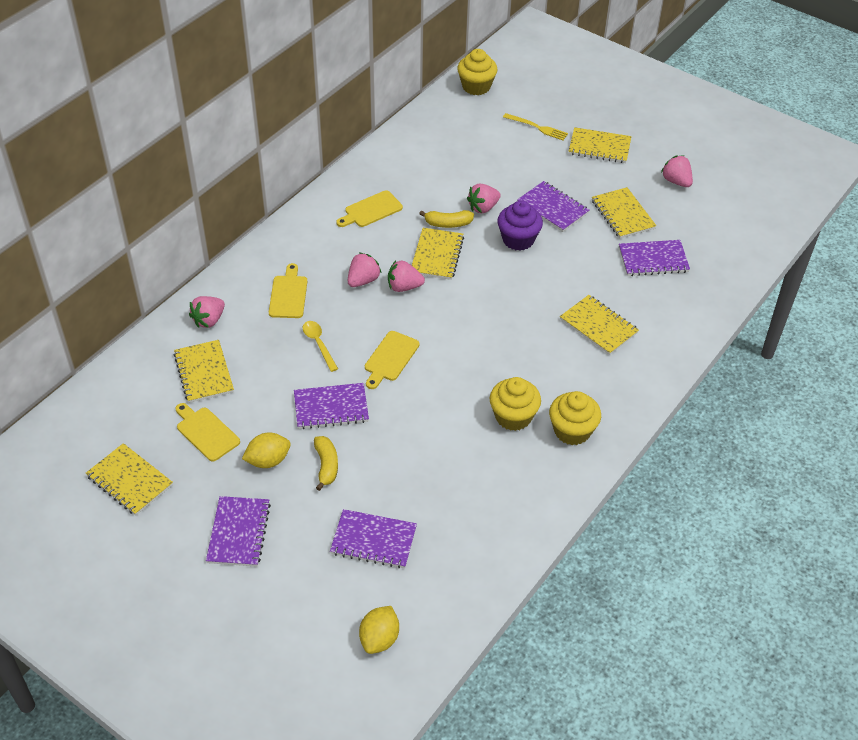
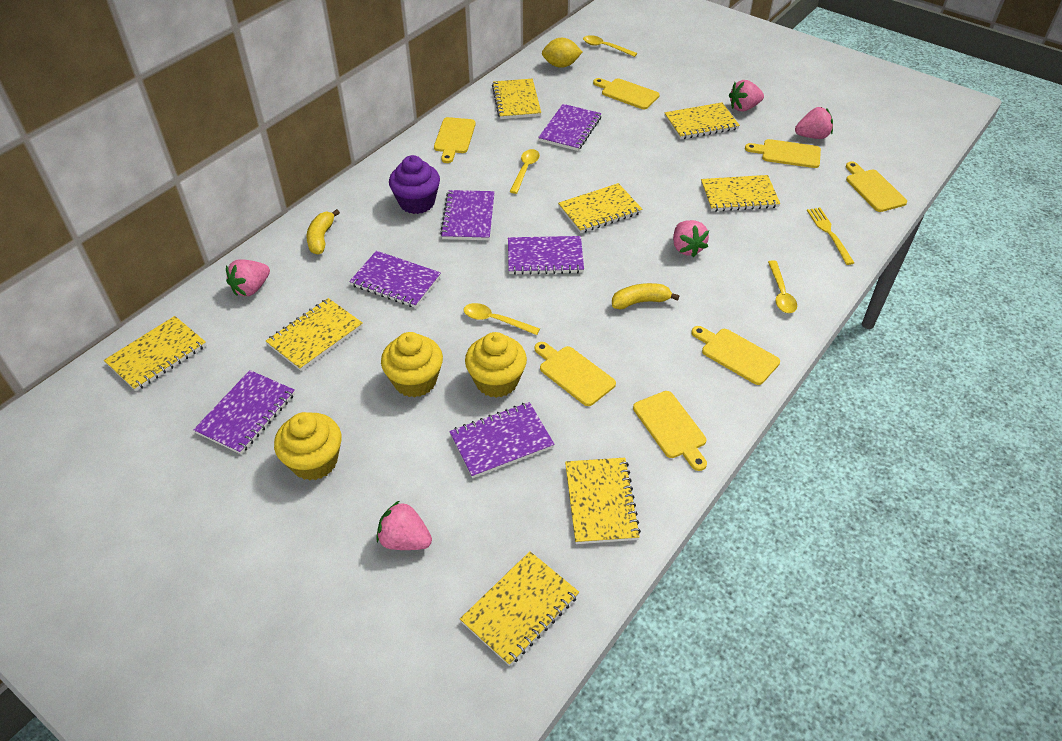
purple notebook: [206,496,271,567] [294,383,369,429] [330,509,417,568] [517,181,590,232] [619,240,690,276] = 5 -> [193,370,295,454] [349,251,441,308] [440,190,494,240] [449,402,555,478] [508,236,584,275] [538,104,602,151] = 6
yellow cutting board: [176,403,240,462] [269,263,307,318] [336,190,403,227] [365,331,420,389] = 4 -> [434,117,476,163] [534,342,616,406] [593,78,660,109] [633,391,707,471] [691,326,780,385] [745,139,821,168] [846,161,907,212] = 7
yellow lemon: [242,433,291,468] [359,606,399,654] = 2 -> [542,38,582,68] = 1
yellow notebook: [86,443,173,515] [174,340,234,403] [412,228,464,280] [560,295,639,355] [568,127,631,163] [592,187,656,238] = 6 -> [104,316,206,391] [266,298,363,371] [460,551,579,666] [492,79,541,119] [558,183,642,233] [565,458,641,544] [664,103,740,139] [701,175,780,212] = 8
yellow spoon: [303,321,338,372] = 1 -> [463,303,540,335] [510,149,540,194] [583,35,637,57] [768,260,797,313] = 4

